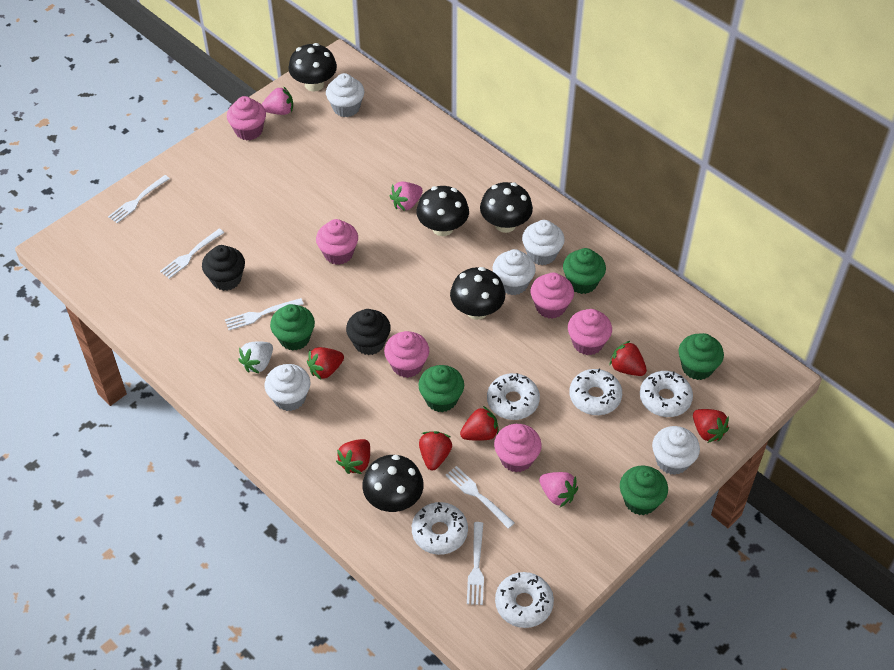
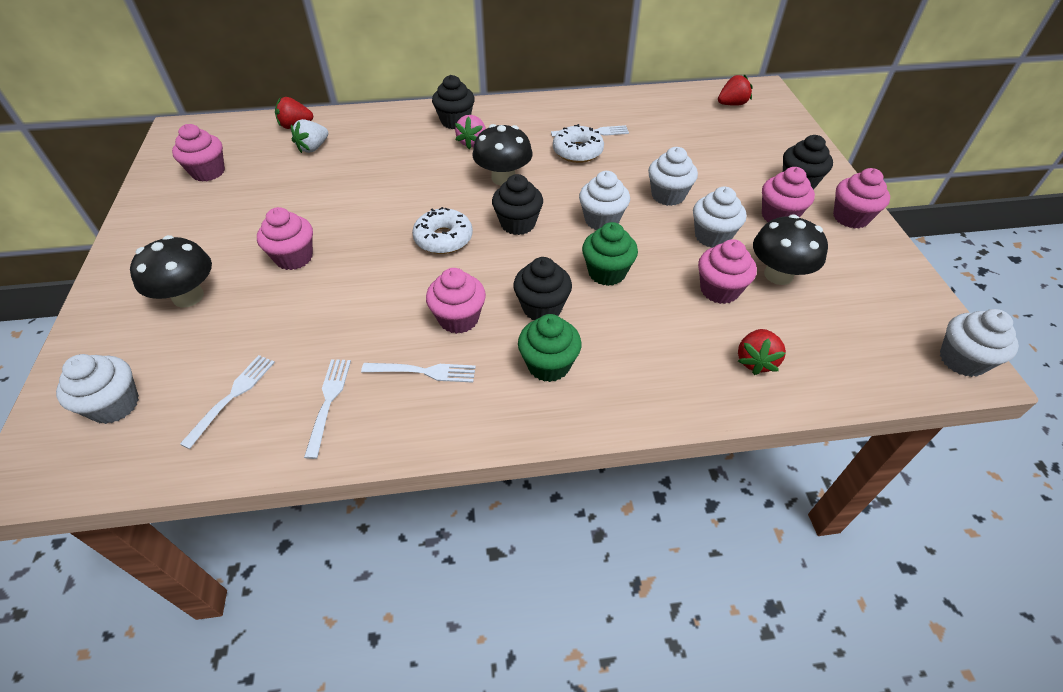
black cupcake: [202,245,245,291] [346,309,391,355] = 2 -> [432,75,475,129] [492,174,543,235] [513,257,572,320] [783,135,833,190] = 4
black mushroom: [288,43,337,91] [362,455,424,512] [417,186,469,236] [450,267,505,320] [480,182,533,233] = 5 -> [130,235,212,308] [472,124,533,185] [753,214,828,285] = 3
green cupcake: [270,304,315,351] [418,365,464,412] [563,248,606,294] [620,466,668,515] [678,333,724,380] = 5 -> [518,314,582,382] [582,222,638,286] = 2
pink strawberry: [262,86,293,115] [390,182,423,211] [539,472,578,507] = 3 -> [455,115,486,149] = 1
red strawberry: [307,347,344,380] [336,439,370,474] [419,431,452,470] [460,406,499,441] [609,341,647,376] [693,409,729,443] = 6 -> [275,97,313,129] [718,74,753,106] [738,329,786,375] = 3
white donut: [412,502,468,555] [487,373,540,420] [495,572,554,628] [570,369,622,415] [640,371,693,417] = 5 -> [412,207,473,254] [553,124,604,163] = 2
white fork: [108,175,170,223] [160,229,224,279] [225,298,303,330] [445,466,514,529] [467,522,484,605] = 5 -> [180,355,275,449] [304,359,351,459] [361,363,476,383] [551,125,629,137] = 4

